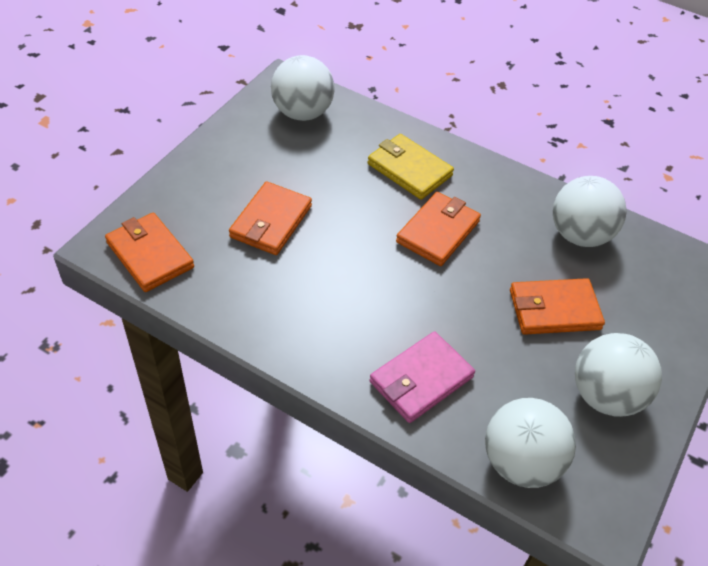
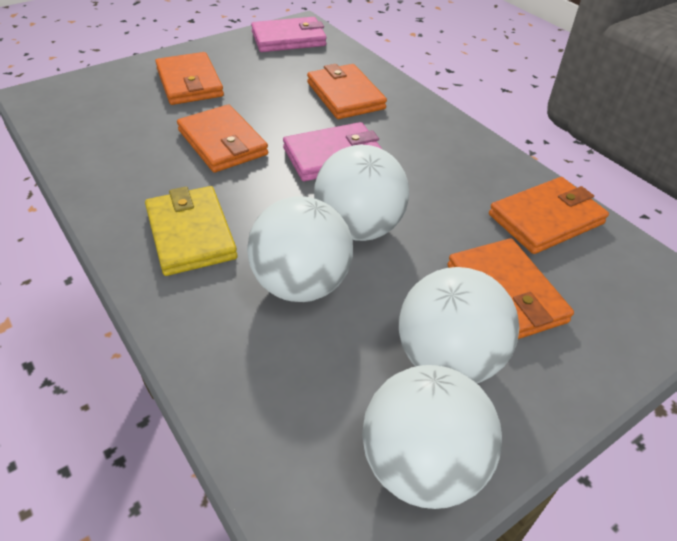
orange wallet: [105,213,194,292] [229,181,312,255] [396,192,481,266] [510,278,605,335] = 4 -> [155,52,224,105] [177,105,268,173] [307,64,387,119] [447,238,574,339] [489,177,609,254] = 5
pink wallet: [370,331,475,423] = 1 -> [251,17,327,52] [283,122,382,181] = 2

